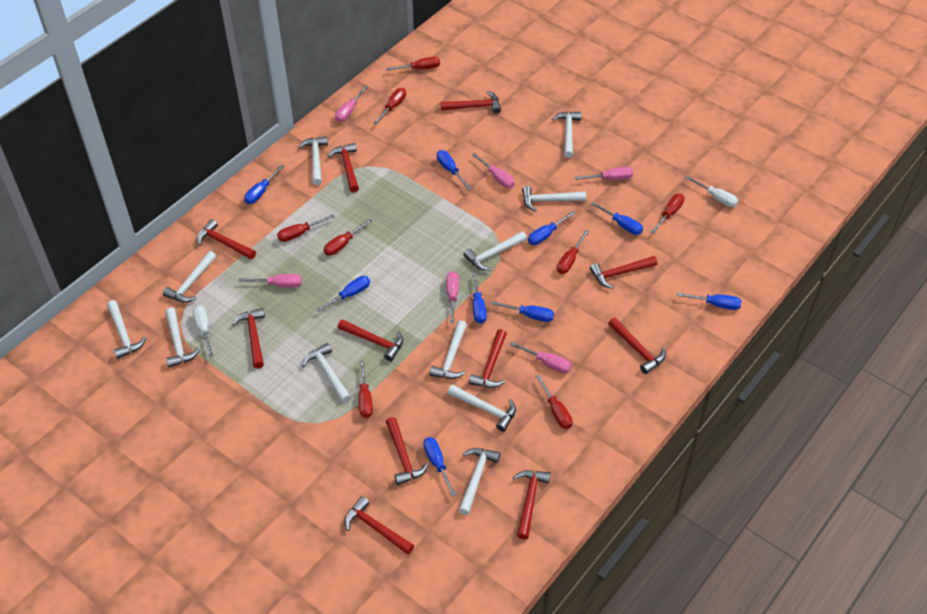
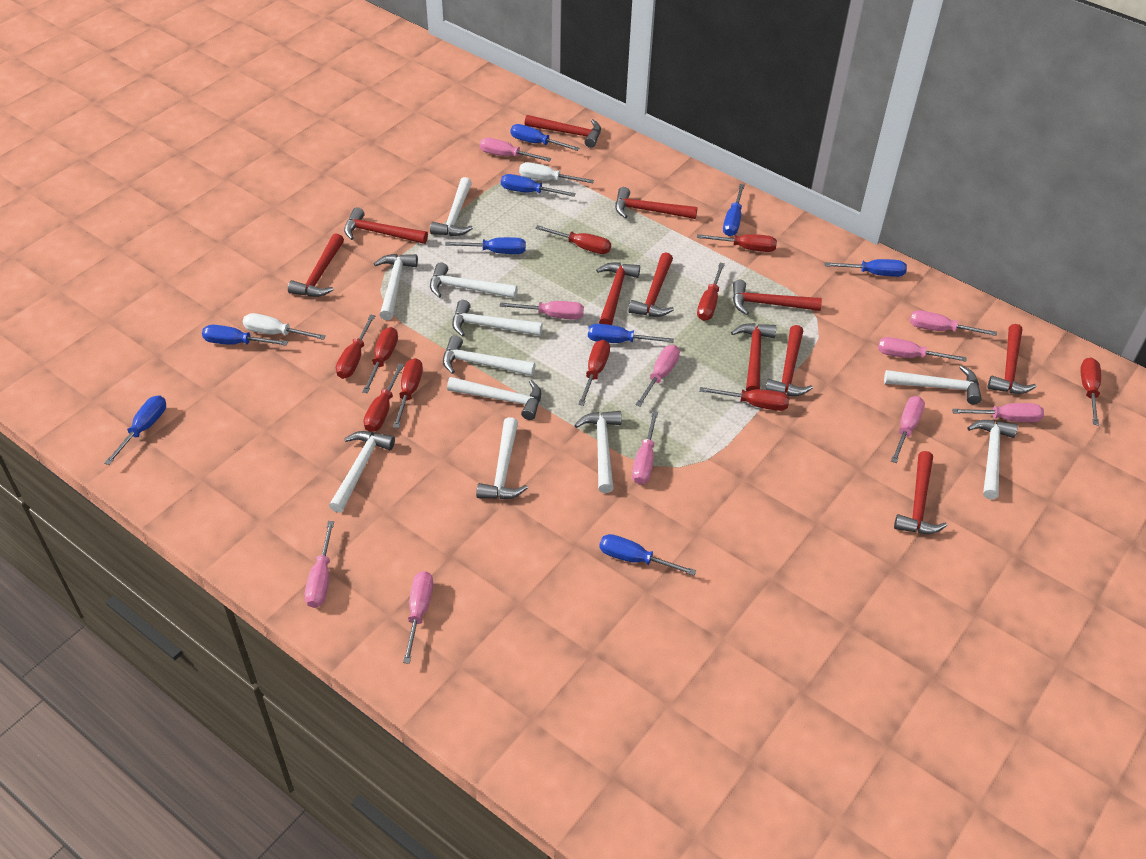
pink screwdriver: [238,274,302,288] [335,85,368,122] [446,271,459,324] [472,153,515,188] [510,342,571,373] [575,167,633,180] = 6 -> [305,521,334,608] [403,571,433,664] [480,138,551,162] [500,301,584,320] [632,411,658,485] [635,345,680,407] [878,337,966,362] [891,396,925,463] [910,310,997,336] [952,403,1044,422] = 10
red screwdriver: [277,215,335,242] [324,218,372,256] [359,360,373,418] [373,88,406,125] [386,57,440,71] [536,375,573,429] [557,230,589,274] [651,194,684,234] = 8 -> [336,314,375,379] [362,327,398,393] [363,364,404,432] [393,358,423,428] [535,225,611,254] [578,340,610,406] [697,234,777,252] [697,263,725,321] [699,387,789,411] [1080,357,1101,426] = 10

